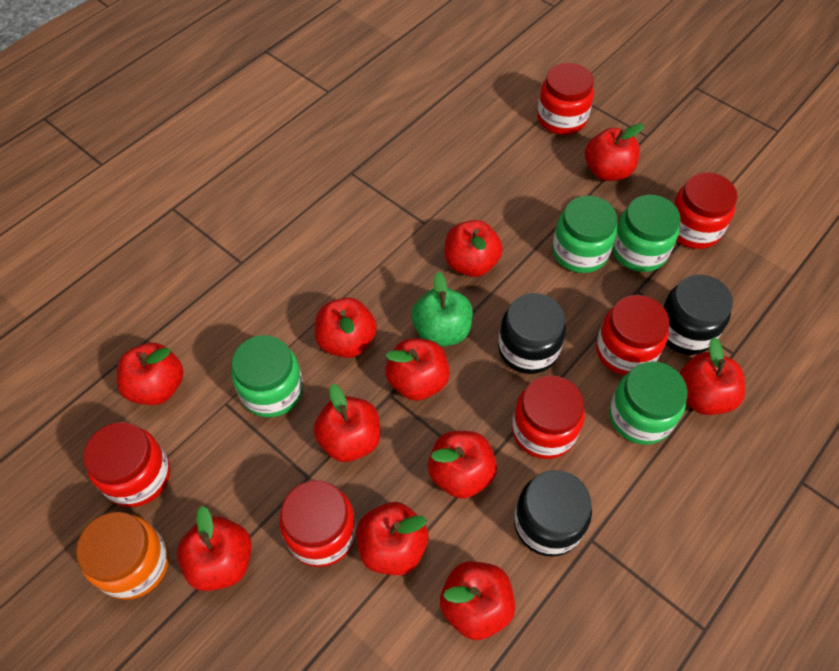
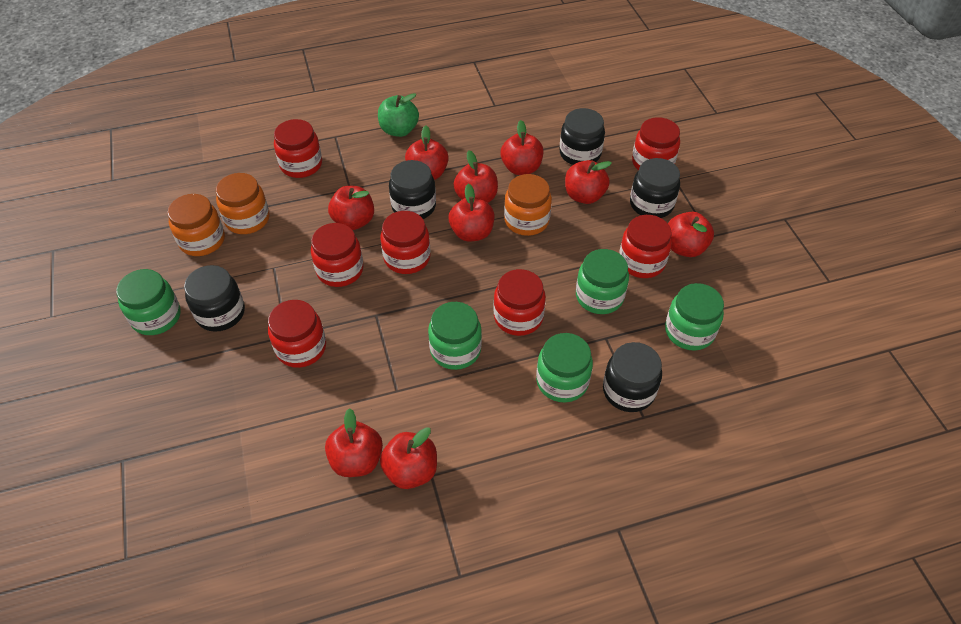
black jar: [498,293,566,374] [514,470,592,557] [662,275,733,355] = 3 -> [184,265,245,332] [389,160,436,219] [559,108,605,165] [603,342,662,412] [630,158,680,218] = 5
green jar: [231,335,303,417] [552,196,617,273] [609,362,688,445] [612,195,681,272] = 4 -> [116,269,181,335] [428,302,482,370] [536,333,593,402] [576,249,629,314] [665,283,724,351] = 5
orange jar: [76,512,169,600] = 1 -> [167,194,225,256] [216,173,270,234] [504,174,552,236] = 3
red apple: [117,343,183,405] [177,506,252,591] [313,384,380,462] [315,297,377,358] [357,502,428,575] [385,338,450,401] [428,431,497,499] [440,562,515,640] [444,220,503,277] [585,123,644,181] [679,337,745,415] = 11 -> [325,408,383,477] [328,186,374,230] [380,427,437,489] [405,126,449,180] [449,184,494,242] [454,150,498,203] [501,120,544,175] [565,160,612,204] [668,212,714,257] = 9
red jar: [83,422,170,507] [279,480,357,567] [512,375,585,459] [537,63,594,135] [596,295,670,375] [673,172,738,249] = 6 -> [268,300,326,368] [274,119,322,178] [311,223,364,287] [381,211,431,274] [493,269,546,336] [619,215,672,278] [632,117,680,170] = 7

